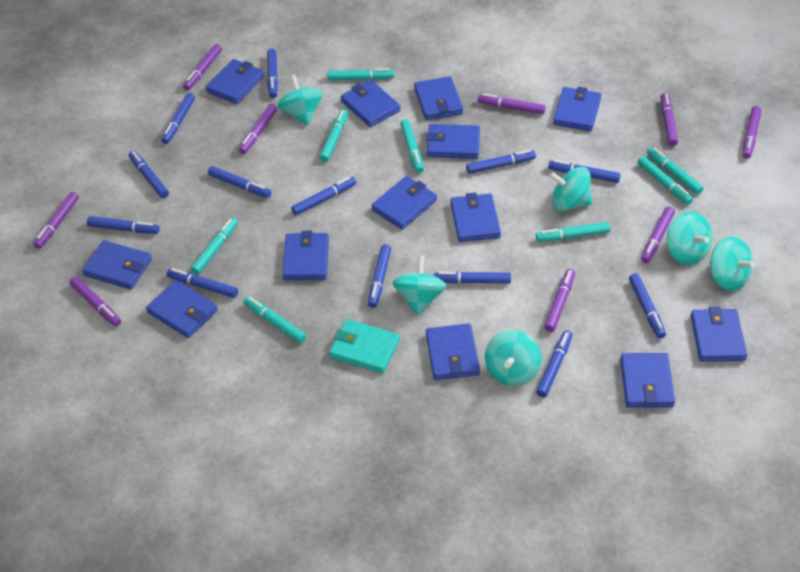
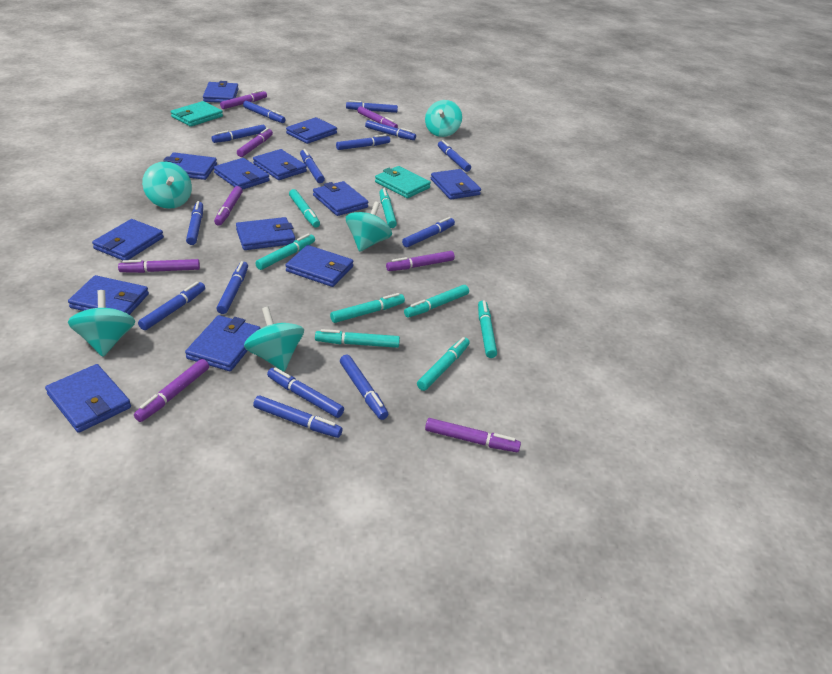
blue marker: [87,216,160,234] [129,151,169,198] [161,93,195,144] [167,268,238,298] [208,166,271,198] [267,49,278,98] [291,177,356,215] [368,244,391,308] [434,271,511,284] [466,150,536,174] [536,330,572,397] [548,160,621,183] [629,273,666,339] = 13 -> [138,282,205,330] [186,201,203,245] [211,125,266,143] [216,261,248,314] [243,101,286,123] [253,395,343,438] [267,367,344,418] [300,149,325,183] [336,134,390,150] [340,355,388,420] [346,100,398,113] [365,120,416,140] [402,217,455,247] [438,140,471,172] = 14
purple marker: [34,192,79,249] [69,276,121,326] [183,44,222,90] [239,104,277,154] [477,93,546,114] [544,269,575,332] [641,206,675,263] [661,93,678,146] [743,106,761,159] = 9 -> [118,259,200,273] [134,359,209,422] [214,186,243,226] [220,90,267,109] [237,128,273,157] [357,106,398,128] [386,251,455,271] [425,418,521,452] = 8
turquoise spinning top: [277,75,323,126] [392,256,447,316] [485,330,542,386] [549,167,592,211] [666,211,712,265] [710,237,755,291] = 6 -> [68,290,135,357] [142,162,192,209] [244,307,304,371] [346,201,392,252] [425,100,462,137] = 5
turquoise wallet: [329,319,400,374] = 1 -> [171,101,223,127] [375,166,431,198] = 2

